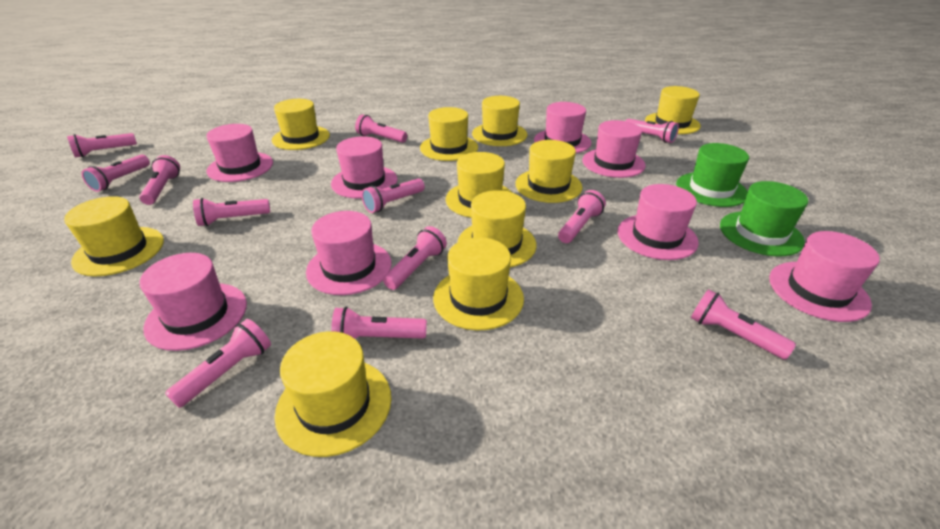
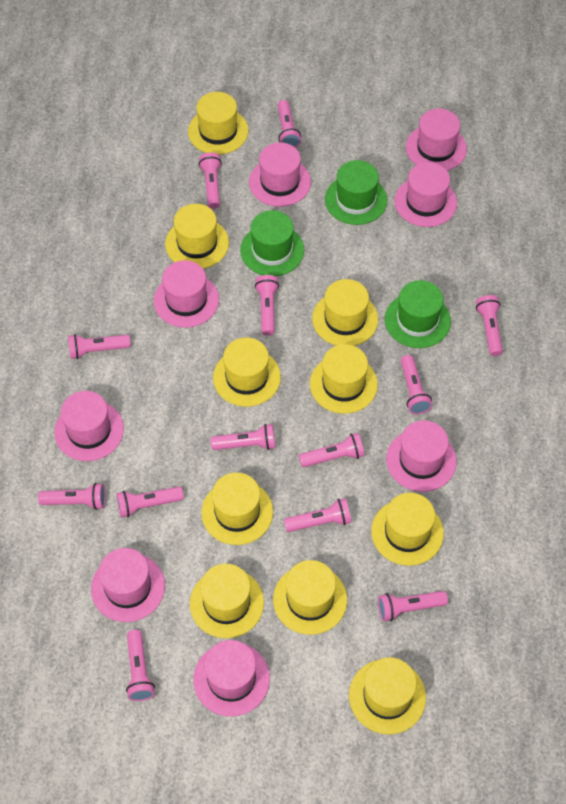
green hat: [676,143,749,207] [720,181,808,256] = 2 -> [240,210,304,276] [325,160,387,225] [385,280,451,348] = 3
pink flashlight: [67,133,137,157] [82,155,150,192] [139,155,180,205] [165,319,271,408] [193,198,270,226] [331,307,427,339] [355,114,407,143] [362,178,425,213] [383,226,447,290] [558,190,606,243] [625,119,679,143] [691,289,796,359] = 12 -> [38,483,106,510] [68,334,131,359] [116,487,184,518] [126,630,155,701] [199,152,222,209] [211,424,275,450] [255,275,279,336] [278,100,301,148] [284,498,352,532] [299,433,365,467] [378,591,448,621] [401,355,432,414] [476,295,503,356] = 13

